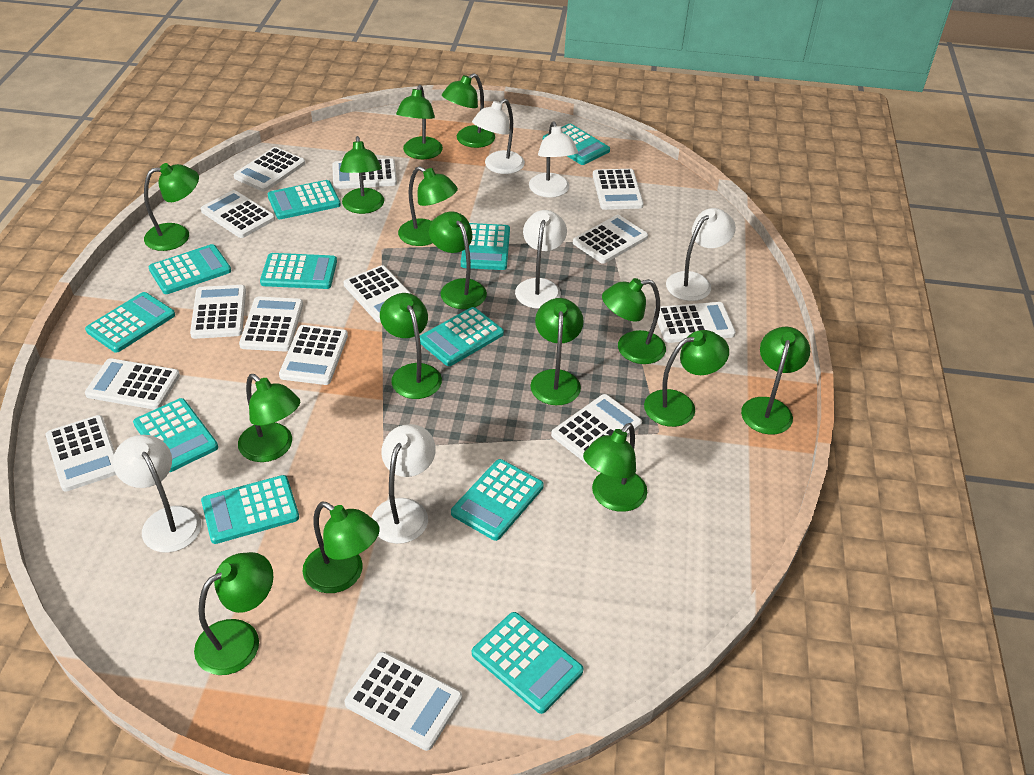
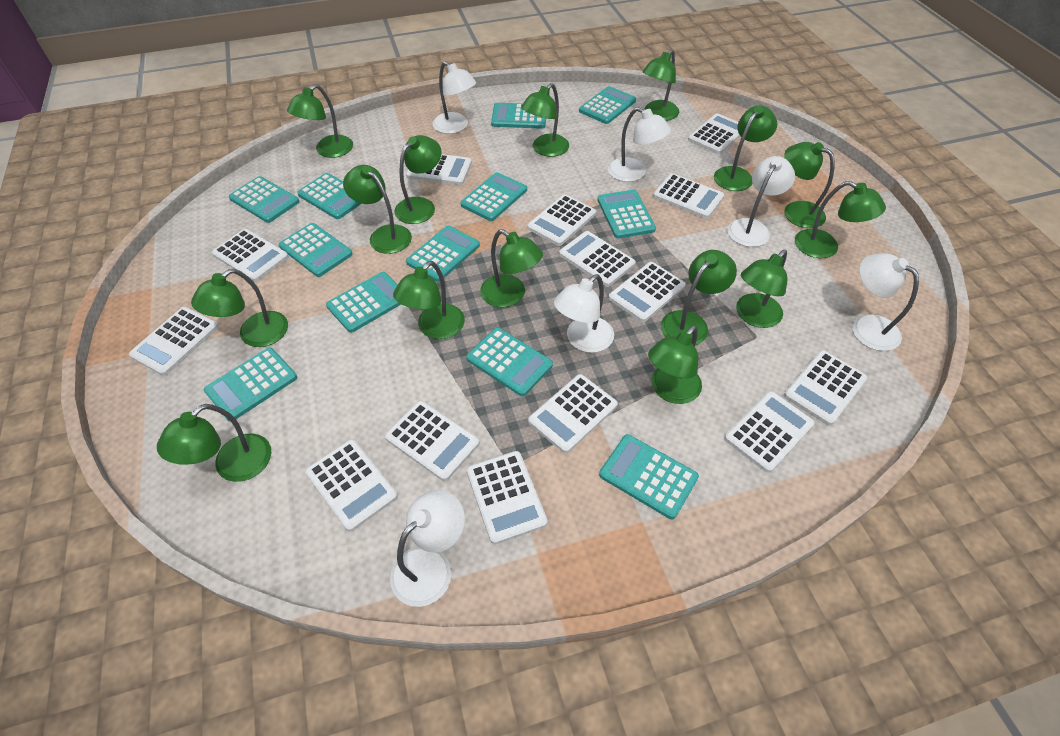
turquoise calculator: [85,292,175,353] [133,398,218,472] [149,244,231,294] [201,475,299,544] [260,253,337,289] [268,180,341,219] [420,307,504,366] [451,459,544,541] [461,223,510,270] [472,612,584,714] [543,124,610,165] = 11 -> [204,348,297,422] [229,176,299,223] [279,223,353,277] [297,173,361,219] [326,272,401,333] [406,225,480,282] [460,172,527,221] [466,328,553,396] [491,103,546,129] [579,86,636,124] [597,190,656,239] [599,434,699,519] = 12

